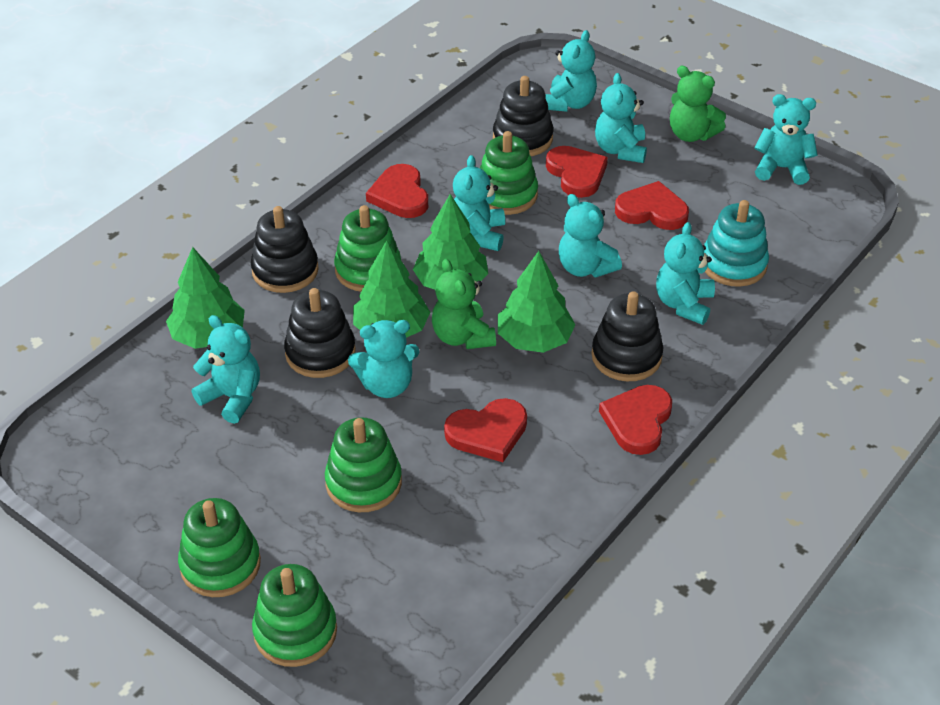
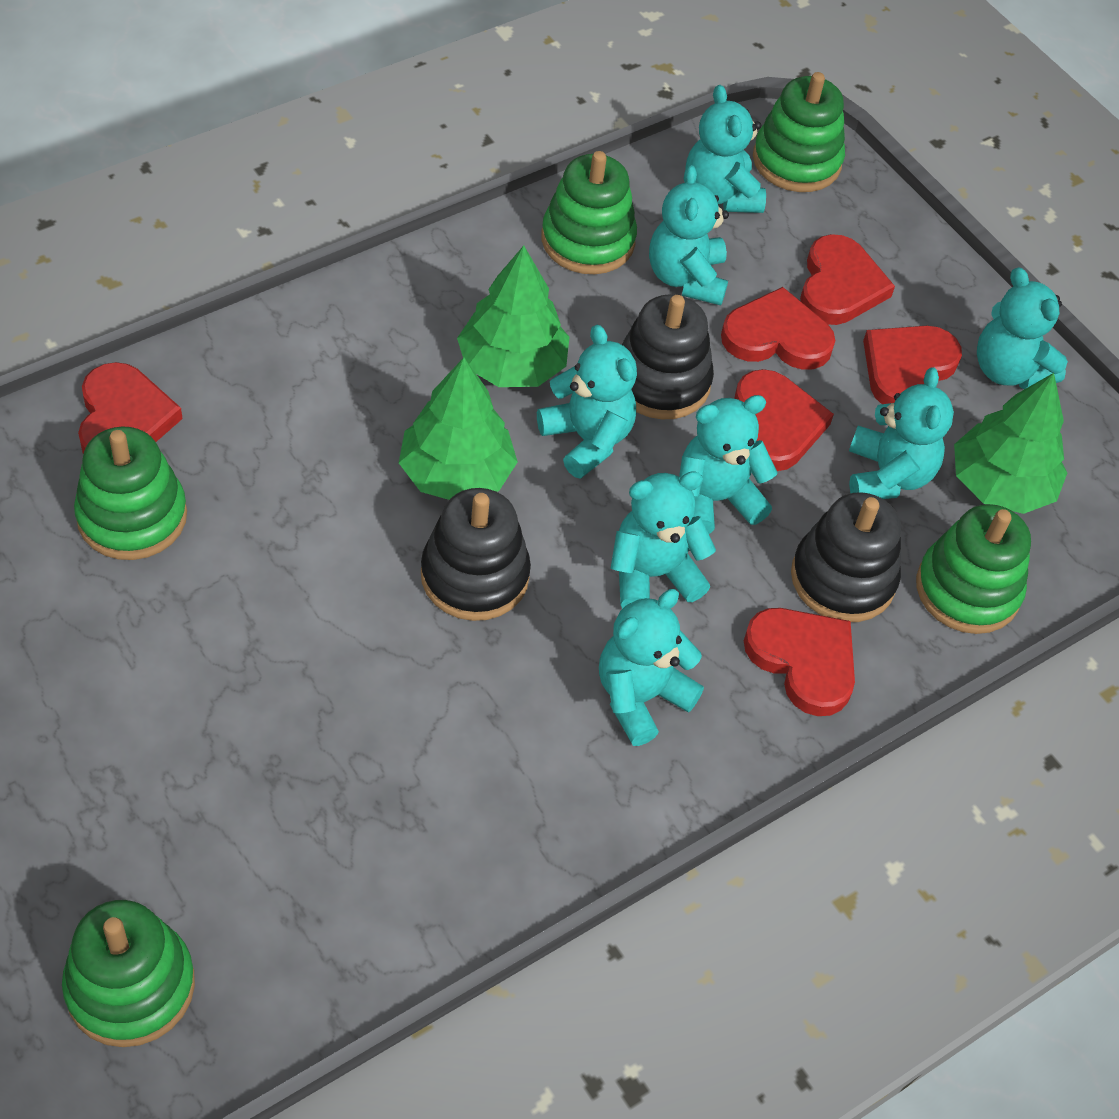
black stacking toy: [251,206,319,293] [284,288,356,378] [493,76,554,156] [592,291,663,381] = 4 -> [421,488,531,621] [622,295,714,419] [791,492,901,622] = 3
green teddy bear: [432,259,496,349] [670,66,726,142] = 2 -> none = 0
green tree: [166,247,245,349] [353,240,430,338] [413,194,488,290] [498,251,575,353] = 4 -> [399,357,518,500] [457,246,569,387] [954,373,1067,514] = 3
red heart: [366,164,428,218] [444,398,527,462] [546,146,608,198] [599,385,672,455] [615,181,689,230] = 5 -> [78,362,183,454] [721,287,836,370] [735,369,834,471] [744,608,855,716] [800,234,895,325] [863,326,962,404] = 6
turquoise stacking toy: [704,200,769,287] = 1 -> none = 0

